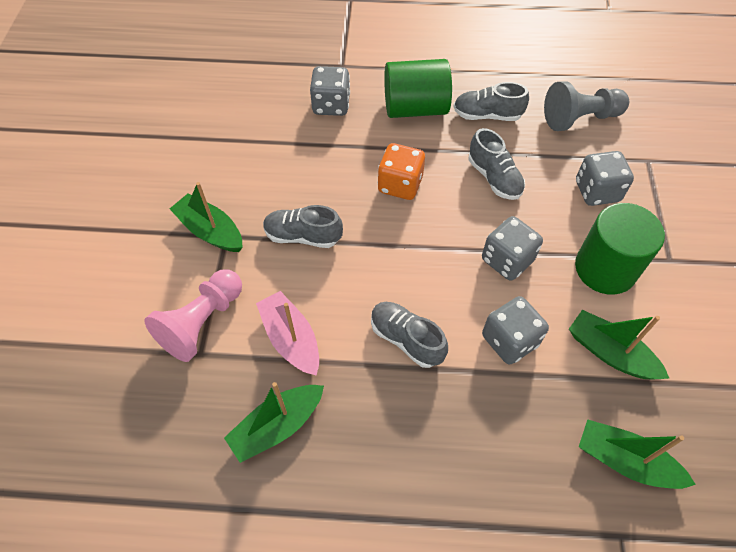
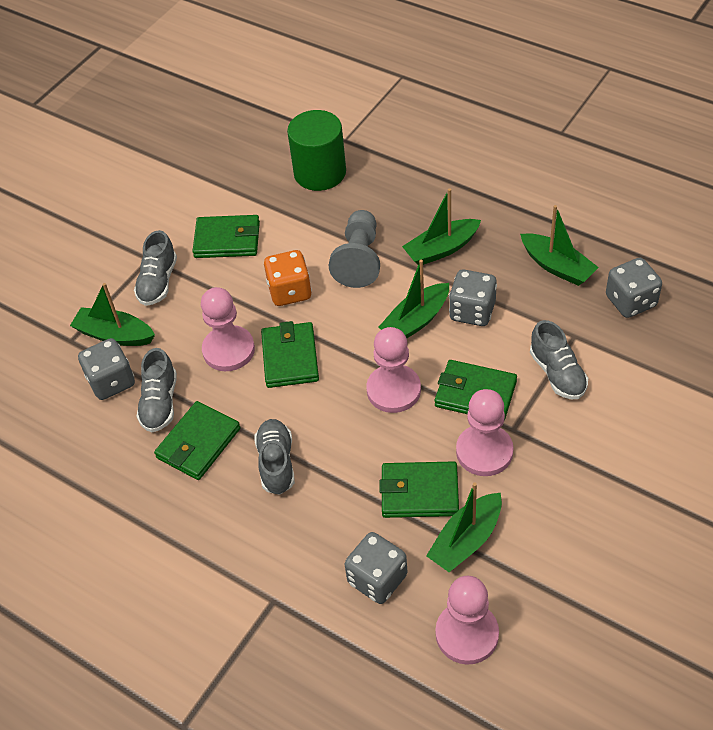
green boat: [170,182,243,252] [224,382,324,463] [569,310,670,380] [579,419,696,489] = 4 -> [70,283,155,346] [378,260,449,338] [402,188,481,265] [426,482,502,572] [520,205,599,286] = 5
green cylinder: [384,59,452,118] [575,203,665,295] = 2 -> [287,110,346,191] = 1
green wallet: none = 0 -> [154,401,240,480] [192,215,260,258] [261,321,319,388] [379,461,459,518] [435,360,517,421] = 5
pink boat: [256,291,319,376] = 1 -> none = 0
pink pawn: [144,269,242,362] = 1 -> [201,287,255,371] [366,327,421,413] [435,576,499,665] [456,389,514,476] = 4

